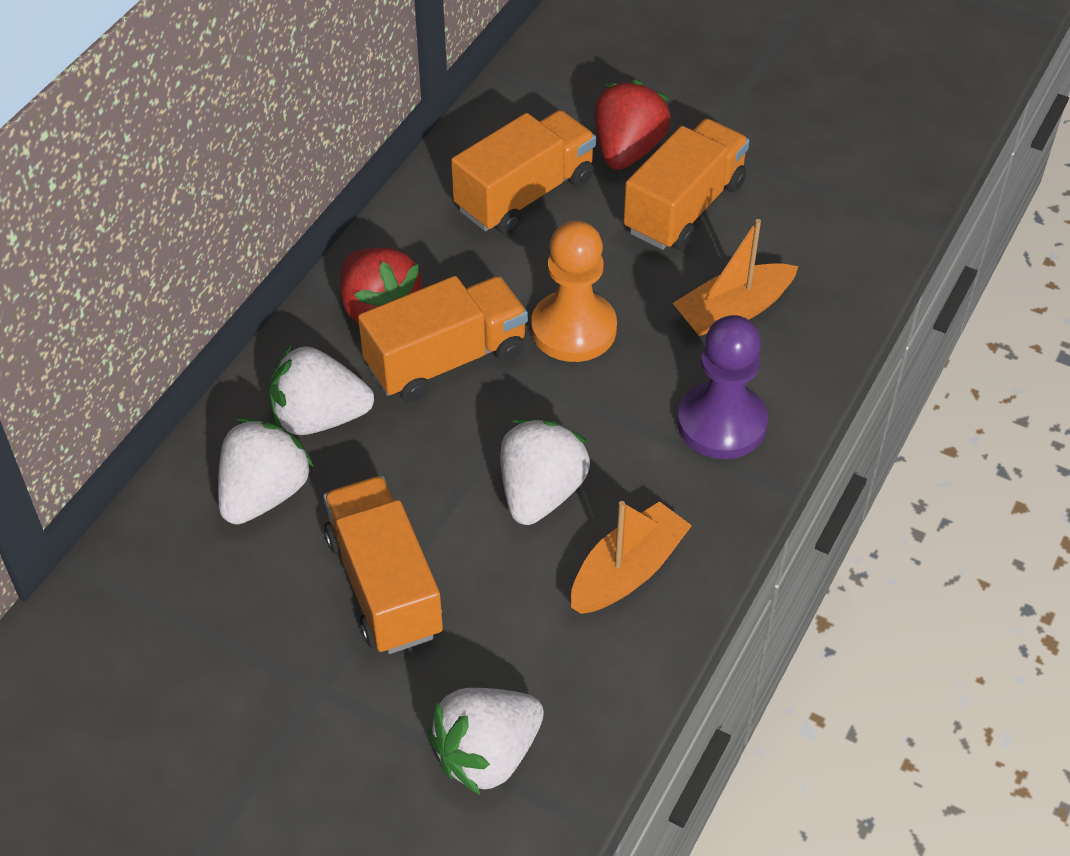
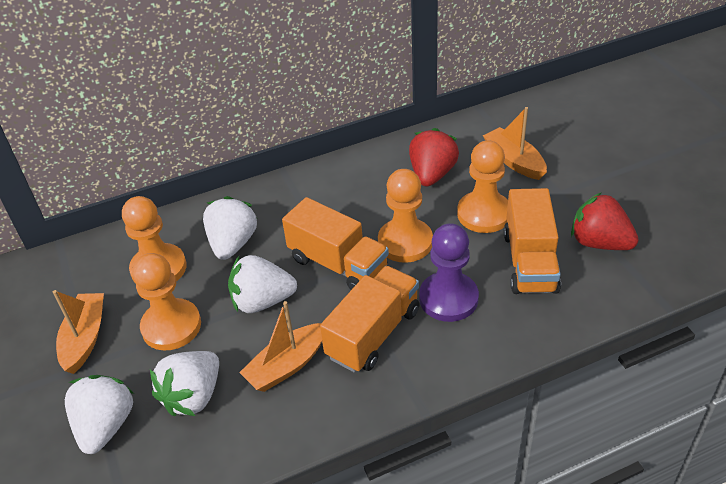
orange boat: [571,501,692,614] [673,219,798,336] = 2 -> [53,290,104,374] [239,301,322,392] [483,107,547,180] = 3
orange pawn: [531,220,617,362] = 1 -> [122,196,187,284] [133,253,201,350] [378,169,433,263] [457,140,508,233] = 4
orange truck: [323,476,443,654] [358,276,528,402] [451,110,596,234] [623,119,749,250] = 4 -> [282,197,389,290] [320,266,420,373] [504,188,561,294] = 3

